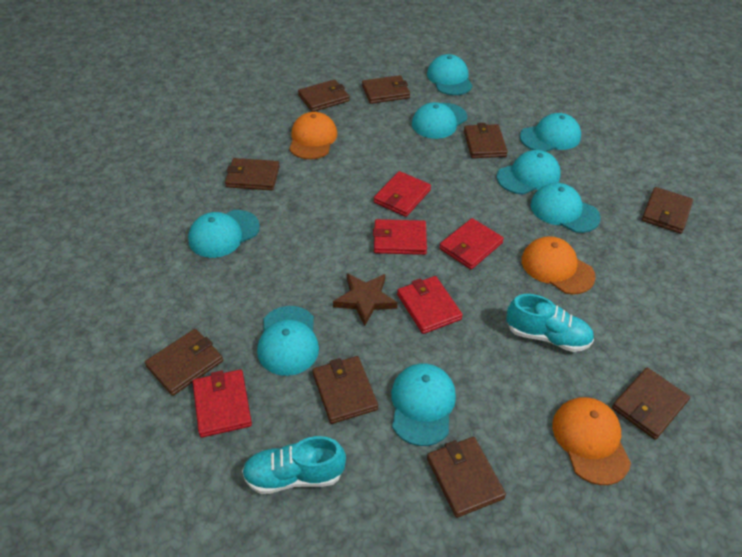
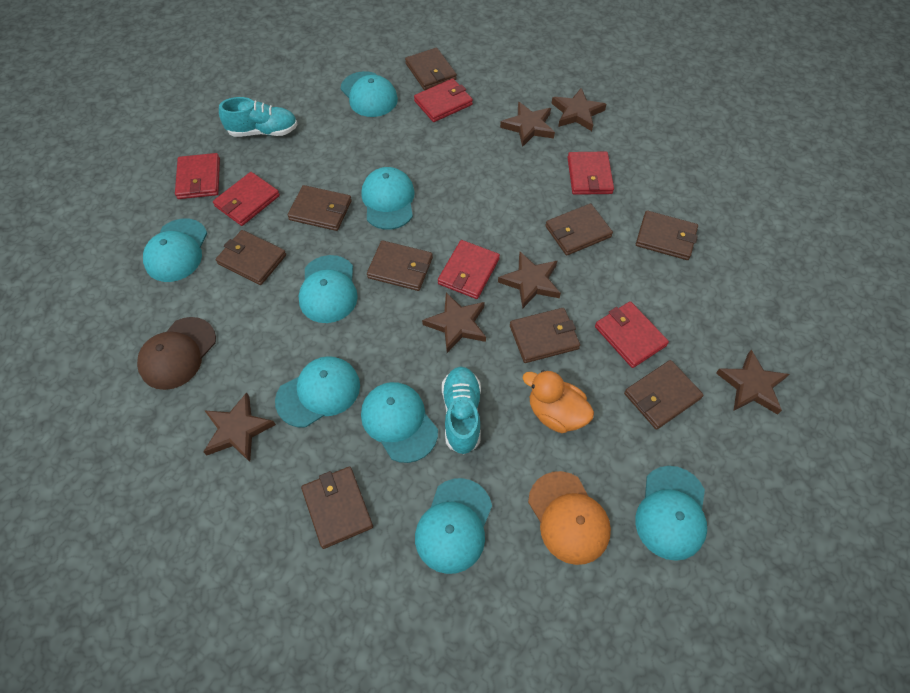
brown cap: none = 0 -> [137,317,216,390] = 1
brown star: [333,273,398,326] = 1 -> [203,392,276,462] [422,292,486,353] [498,252,561,309] [500,102,555,147] [552,88,607,131] [716,350,789,415] = 6
orange cap: [289,112,337,159] [522,236,596,295] [552,397,631,485] = 3 -> [528,471,611,565] = 1
orange duck: none = 0 -> [523,370,594,433] = 1
red wallet: [193,370,252,438] [373,219,427,255] [374,171,431,217] [397,276,463,334] [439,218,504,269] = 5 -> [175,153,220,199] [213,172,280,226] [414,78,473,122] [438,240,500,299] [567,152,614,195] [595,301,669,368] = 6

